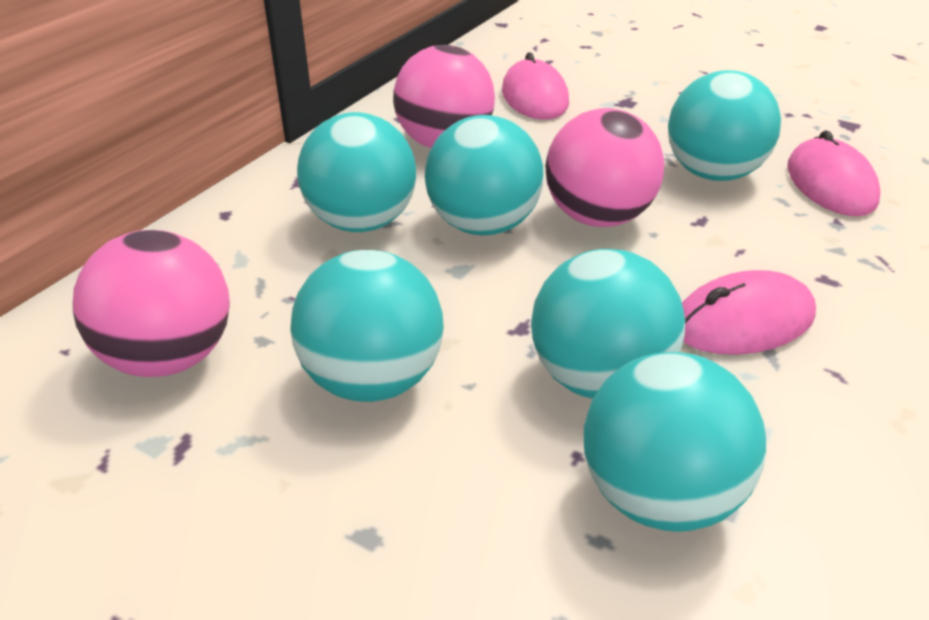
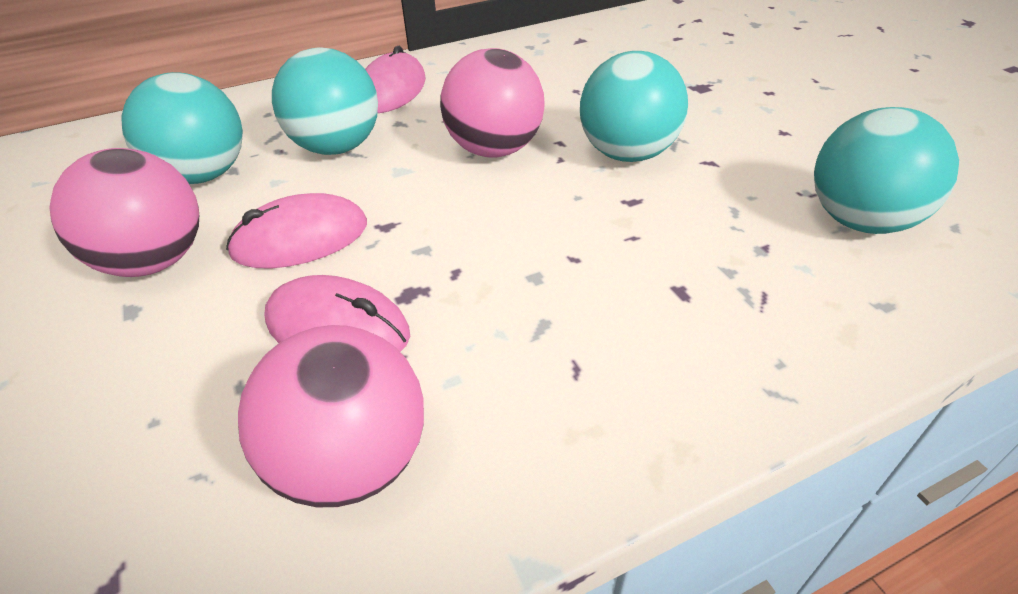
turquoise ball: [290,250,444,402] [297,112,416,232] [425,115,544,235] [531,249,685,399] [584,352,766,532] [668,70,781,181] = 6 -> [121,72,243,184] [272,47,378,155] [580,51,688,162] [814,107,959,234] = 4

